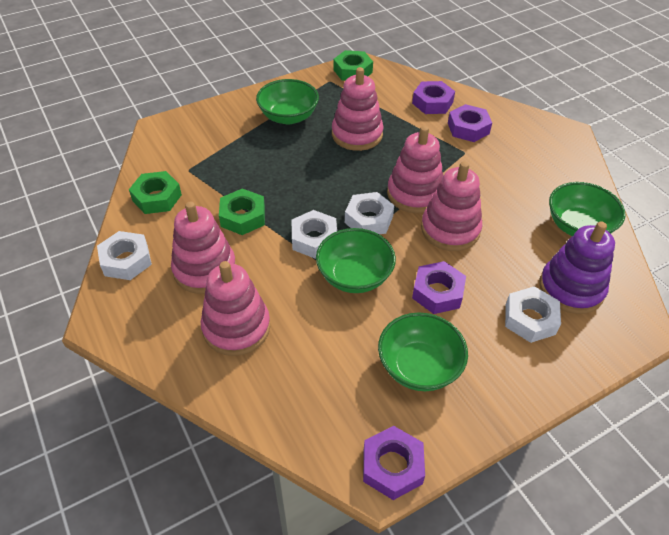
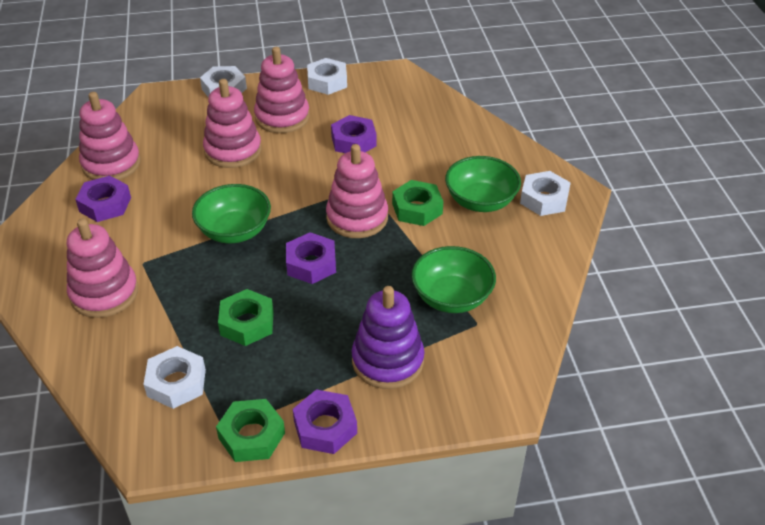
green bowl: [256,79,319,125] [316,228,396,293] [378,312,468,391] [549,182,626,236] = 4 -> [192,184,271,243] [411,246,496,313] [445,156,521,212] = 3

